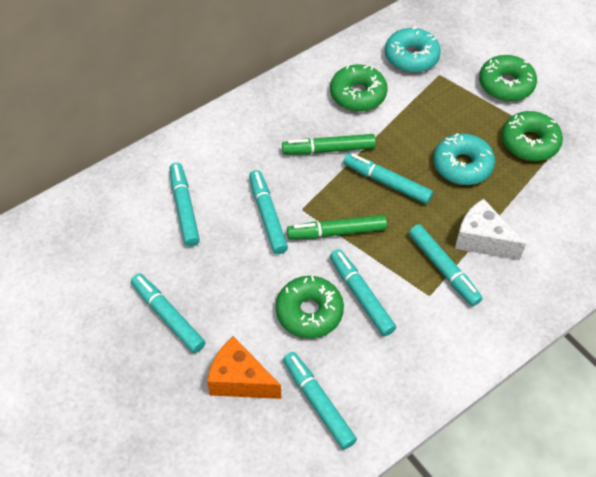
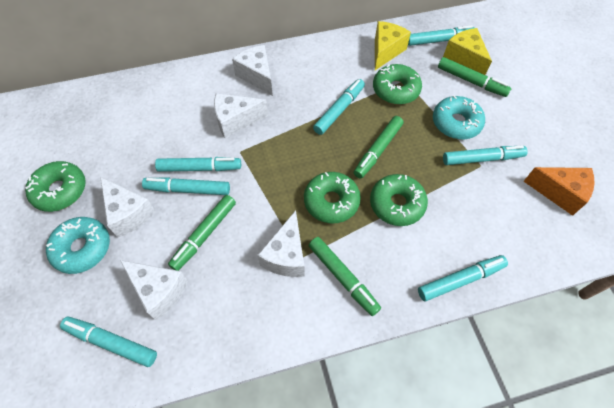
green marker: [282,134,376,154] [287,215,387,239] = 2 -> [168,195,236,271] [309,237,381,316] [354,116,403,179] [438,57,511,97] = 4
white cheese: [455,199,526,261] = 1 -> [100,177,156,237] [120,260,188,320] [214,93,268,139] [232,45,273,96] [257,210,305,277] = 5
yellow cheese: none = 0 -> [375,21,411,70] [443,28,492,75] = 2

